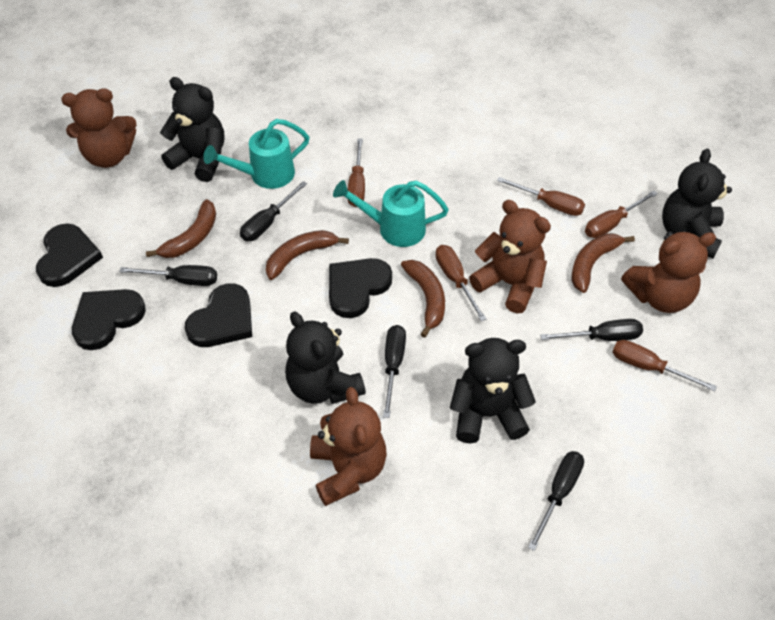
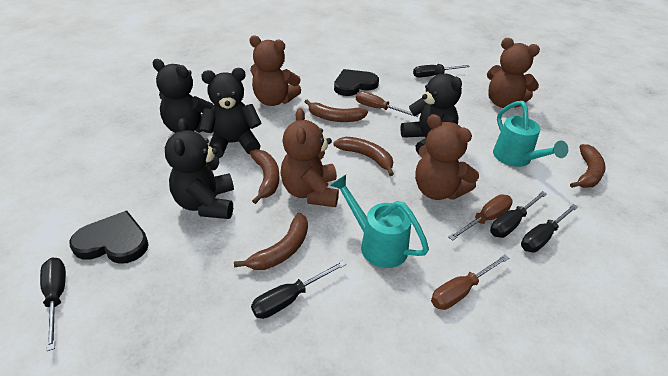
black heart: [36,224,103,287] [72,289,146,350] [185,283,252,347] [329,258,392,318] = 4 -> [69,211,149,264] [334,69,379,96] = 2
brown banana: [146,199,216,258] [266,230,349,280] [401,260,445,338] [572,233,635,293] = 4 -> [234,213,308,270] [250,149,280,204] [305,100,368,122] [333,137,394,176] [570,144,606,188] = 5
brown screwdriver: [348,138,365,207] [436,245,487,321] [497,177,585,216] [585,191,658,238] [613,340,717,391] = 5 -> [356,91,419,117] [431,254,509,310] [449,194,513,241] = 3

